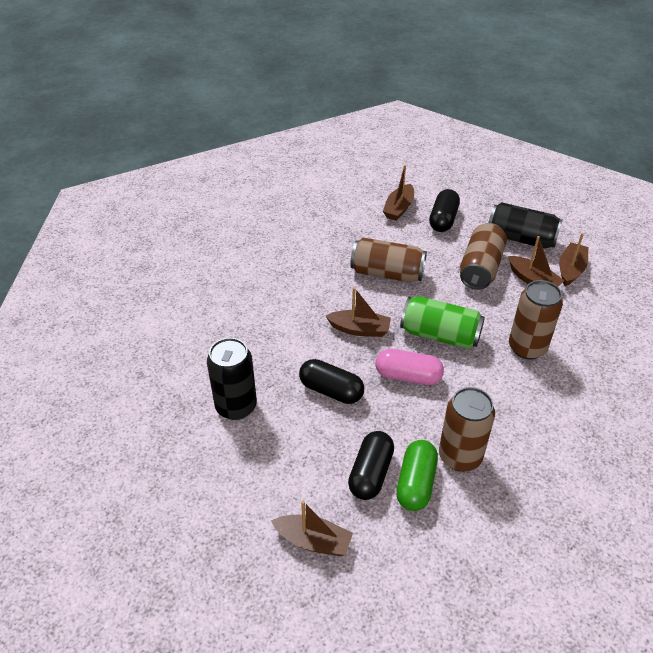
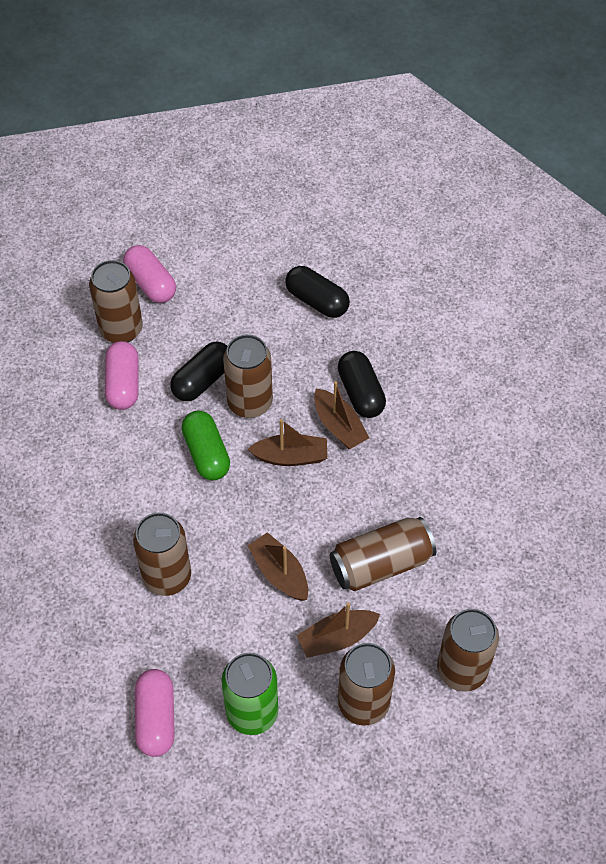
black can: [207,338,257,420] [488,202,563,248] = 2 -> none = 0
brown boat: [271,500,353,556] [326,287,391,337] [383,165,414,221] [508,236,565,286] [559,233,588,286] = 5 -> [247,532,308,601] [248,419,327,466] [297,602,380,658] [314,381,369,449] = 4
brown can: [350,238,427,282] [439,387,495,472] [460,223,507,290] [509,280,563,360] = 4 -> [89,260,143,343] [133,512,191,596] [223,334,273,418] [330,517,436,591] [338,643,395,726] [437,609,499,692] = 6
pink capsule: [375,349,444,385] = 1 -> [105,341,139,410] [123,245,176,303] [135,669,175,757] = 3

